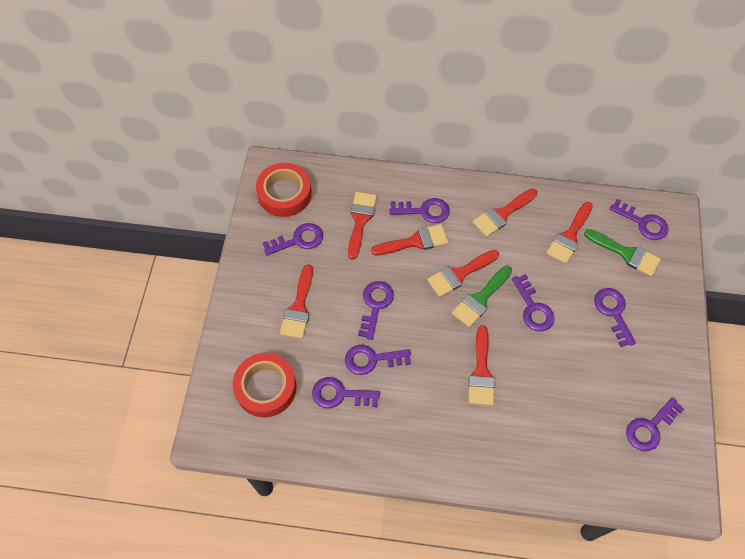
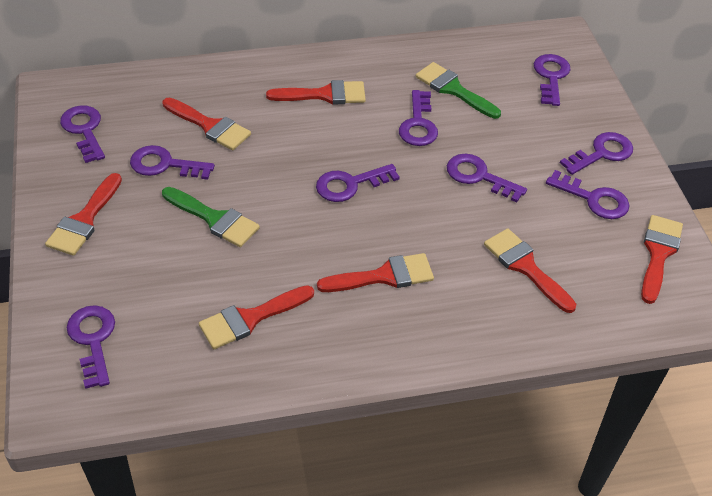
red tape: [233,353,297,417] [256,163,312,217] = 2 -> none = 0

